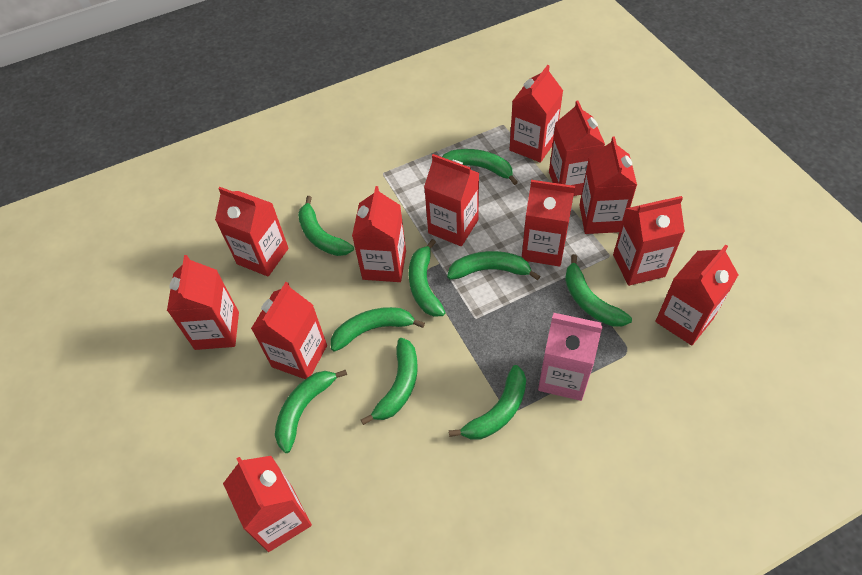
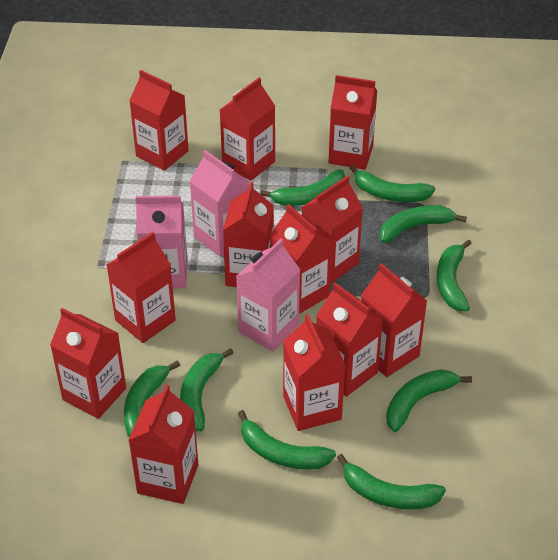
pink carton: [538,313,603,401] = 1 -> [136,196,188,288] [190,150,249,257] [236,239,300,351] = 3

